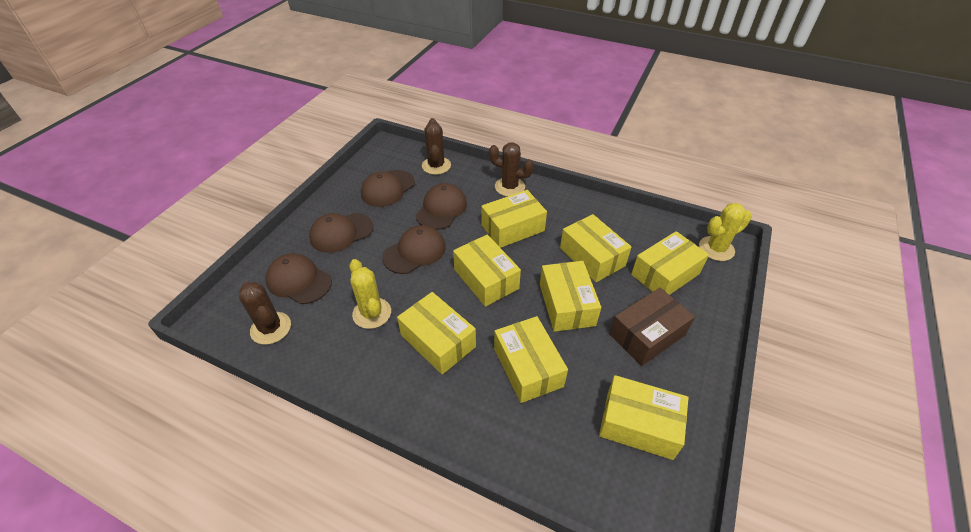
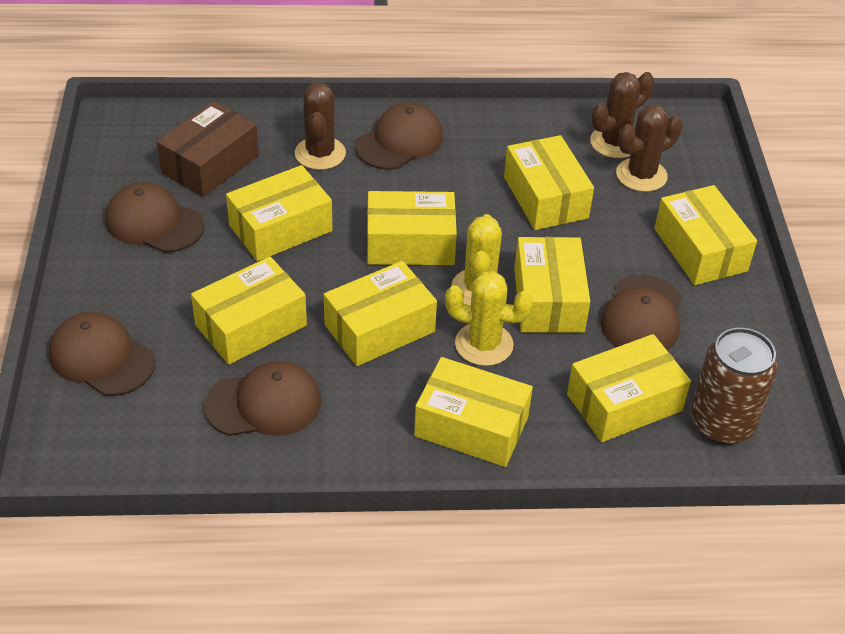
brown can: none = 0 -> [690,328,777,445] = 1
yellow box: [397,292,476,375] [453,234,521,307] [481,190,547,248] [494,316,568,403] [540,261,601,332] [560,214,631,282] [599,375,689,460] [631,231,709,295] = 8 -> [191,257,307,365] [226,165,332,261] [324,261,437,366] [367,191,457,265] [414,357,533,467] [504,135,594,230] [514,237,590,333] [567,334,691,442] [654,185,757,285] = 9

